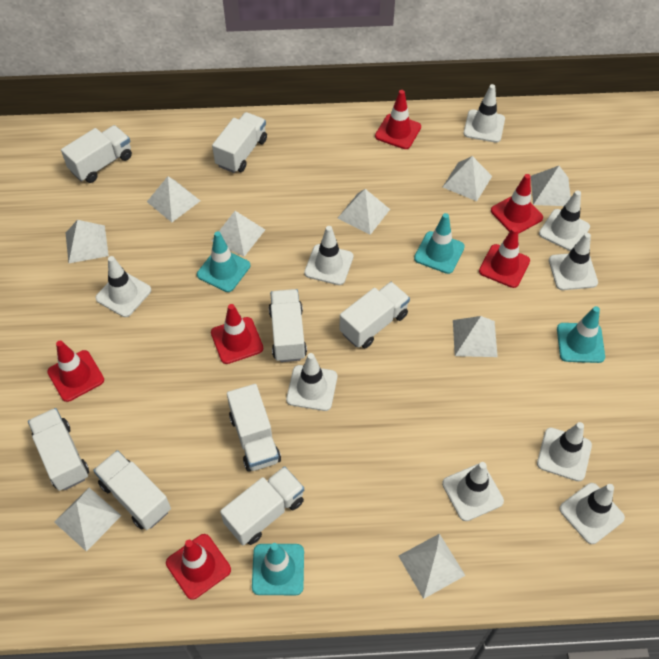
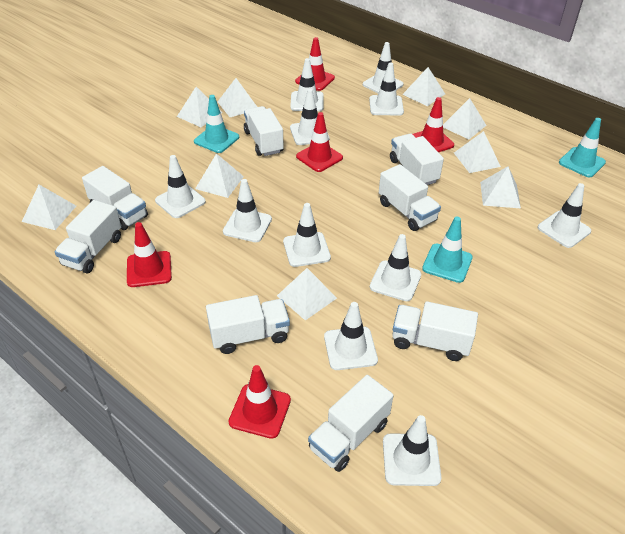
red traffic cone: [47,341,104,402] [166,534,231,600] [211,304,263,364] [375,90,421,149] [479,227,530,288] [491,174,543,234] = 6 -> [127,222,172,287] [228,365,291,439] [295,37,335,91] [296,112,343,172] [413,97,454,152] = 5
turquoise traffic cone: [197,231,250,292] [252,543,304,595] [414,213,465,274] [557,306,605,363] = 4 -> [194,95,239,153] [422,217,473,283] [559,118,606,178] = 3
white traffic cone: [96,256,151,317] [286,353,337,411] [304,226,353,285] [442,462,504,521] [463,84,505,143] [537,422,592,481] [539,190,590,251] [549,233,598,290] [559,483,625,544] = 9 -> [155,155,206,218] [223,179,272,242] [283,203,331,267] [290,58,324,111] [290,89,330,145] [324,302,378,370] [363,42,403,93] [369,62,404,116] [370,234,421,301] [383,415,441,486] [538,183,591,248] = 11

